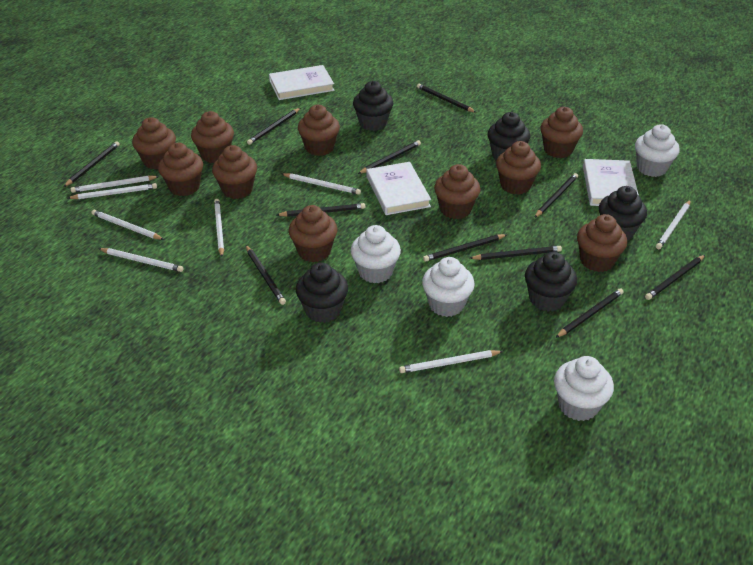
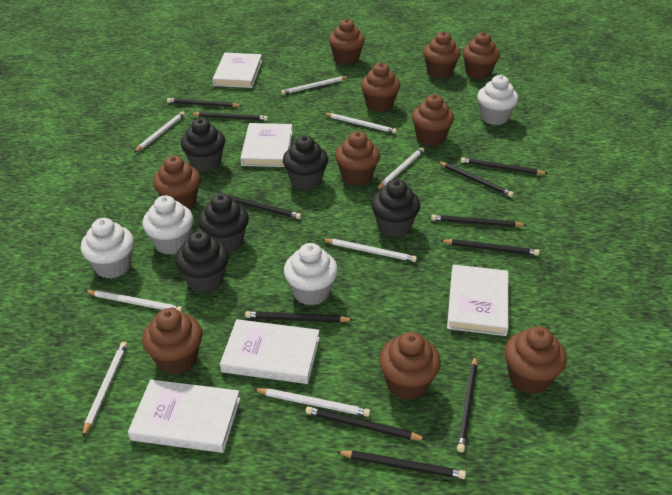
white book: [269,65,334,100] [366,162,431,215] [583,159,639,206] = 3 -> [128,379,240,453] [213,52,262,88] [220,319,320,384] [240,123,293,167] [447,265,509,336] = 5

